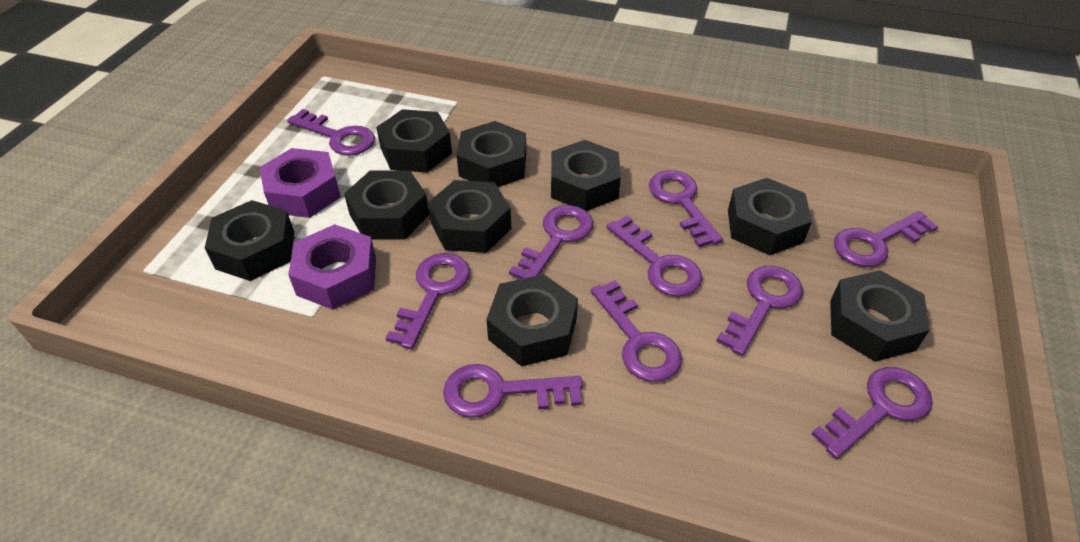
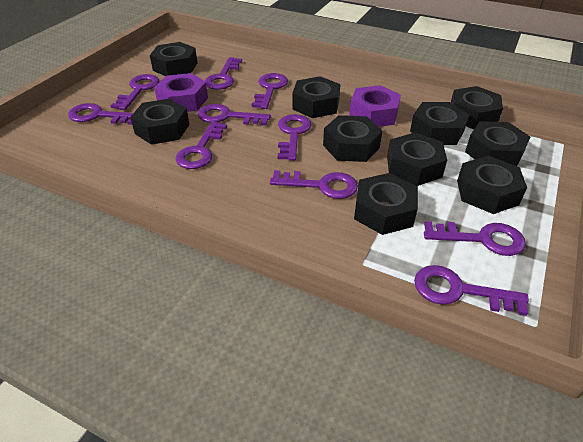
black nut: [205,200,294,281] [344,170,429,239] [376,109,452,173] [428,180,511,253] [457,121,526,187] [486,274,578,366] [551,140,621,211] [728,178,812,255] [830,270,930,362] = 9 -> [130,99,189,145] [150,42,197,76] [292,76,341,118] [323,115,383,162] [354,173,418,235] [387,132,447,186] [410,102,469,145] [451,86,503,130] [457,156,527,214] [465,121,530,166] = 10

